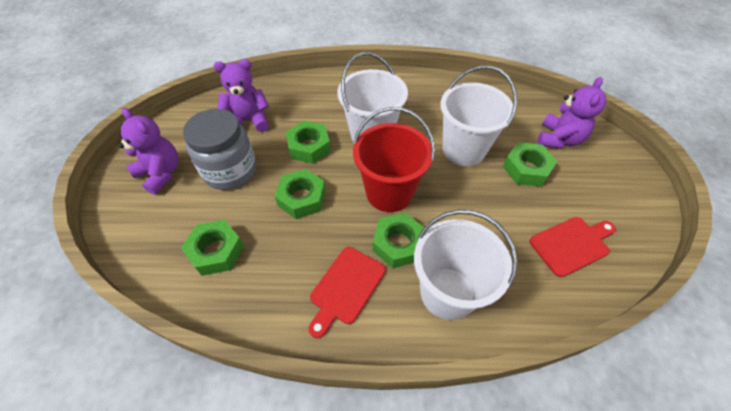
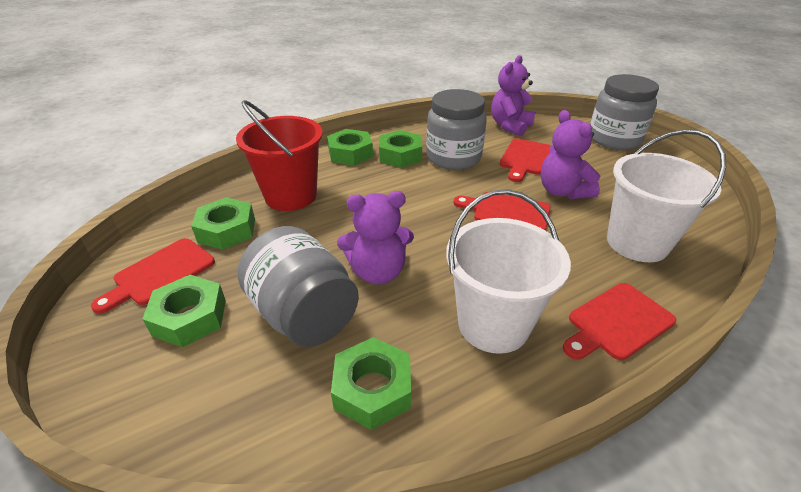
grey jar: [183,109,256,190] = 1 -> [237,226,359,347] [426,89,487,170] [590,74,659,150] = 3
red cutting board: [308,247,386,338] [529,217,616,277] = 2 -> [91,238,215,314] [453,192,551,231] [500,139,551,182] [563,283,676,360] = 4
white bucket: [337,52,408,142] [414,210,517,320] [440,66,517,166] = 3 -> [446,189,571,354] [607,129,726,262] = 2

